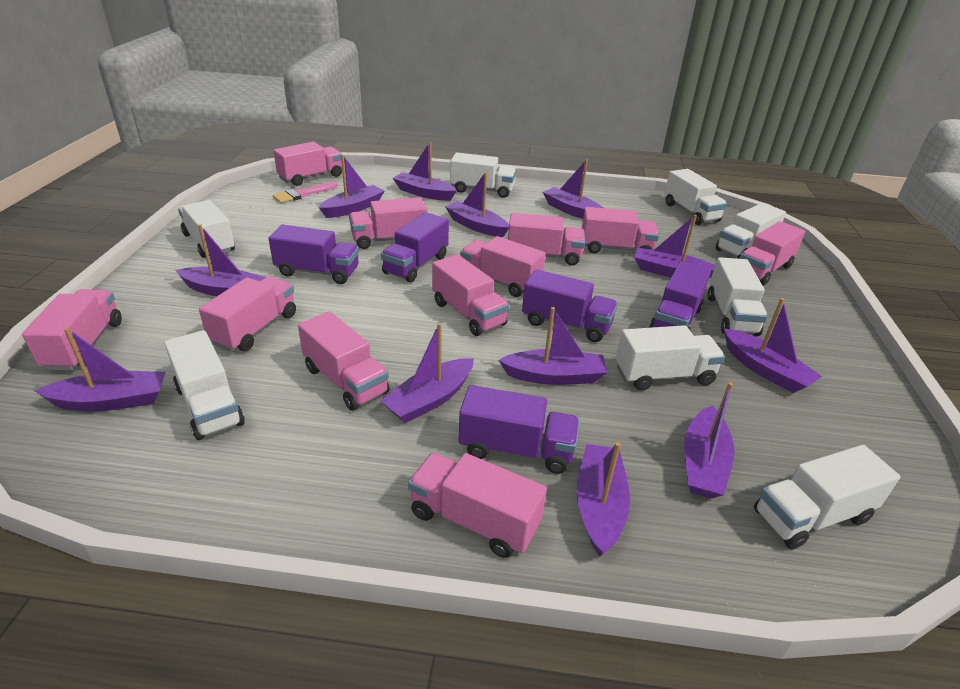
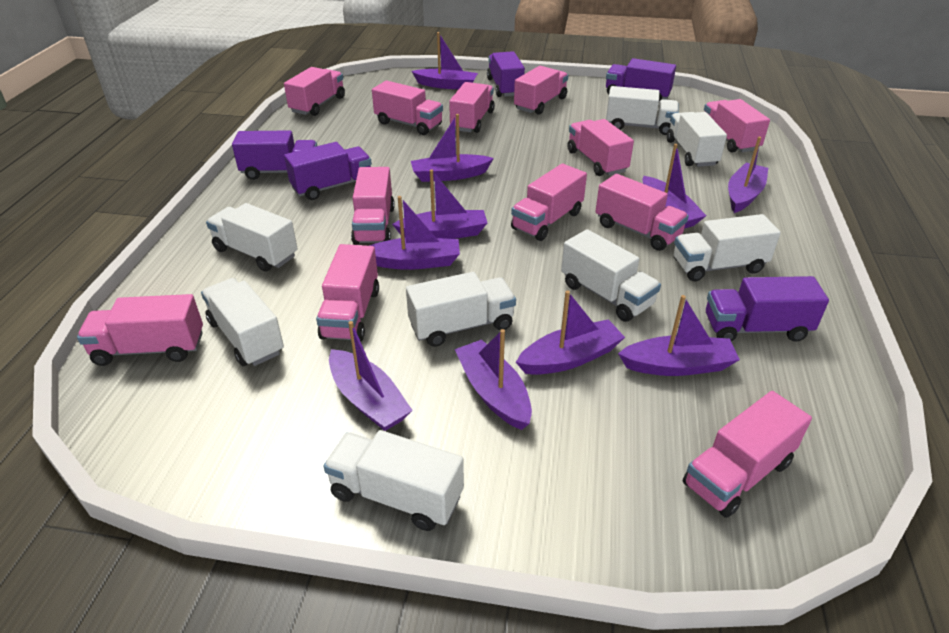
pink brush: [273,182,338,203] = 1 -> none = 0
pink truck: [22,289,122,370] [199,277,296,352] [273,142,342,186] [298,311,389,411] [349,197,427,249] [408,453,547,558] [432,254,509,336] [460,236,546,297] [508,213,585,266] [582,207,659,253] [739,221,805,286] = 11 -> [77,294,203,366] [284,67,345,116] [316,244,379,342] [351,167,395,245] [372,81,443,135] [449,82,495,133] [511,164,587,241] [514,66,568,115] [567,119,634,176] [595,174,689,251] [683,391,812,518] [704,99,770,153] = 12
purple boat: [35,328,166,411] [175,224,266,296] [319,155,384,218] [380,323,474,423] [393,142,457,201] [445,172,509,237] [499,307,608,385] [543,160,603,219] [576,442,630,557] [634,215,715,279] [684,382,735,498] [724,298,822,393] = 12 -> [329,321,413,431] [369,196,460,270] [392,169,487,239] [411,32,478,89] [411,114,494,182] [455,329,532,430] [516,290,625,375] [618,295,740,376] [642,144,707,229] [728,137,768,213] = 10

